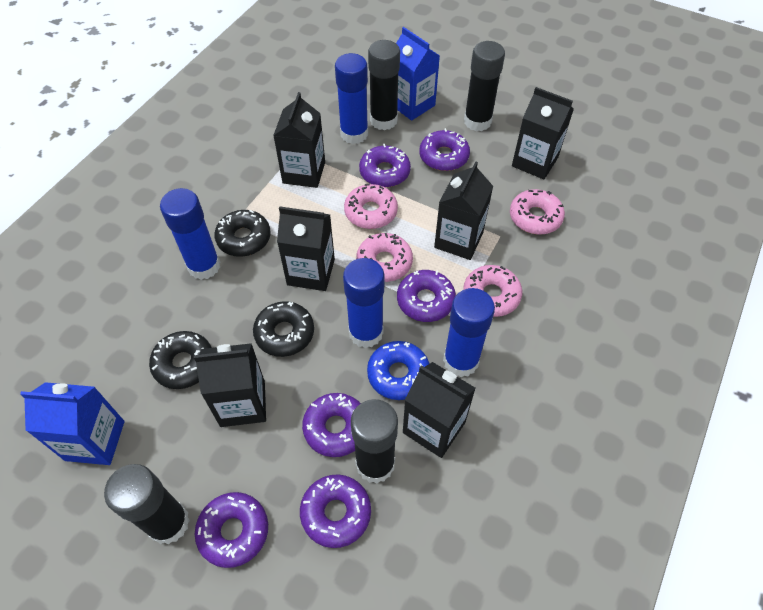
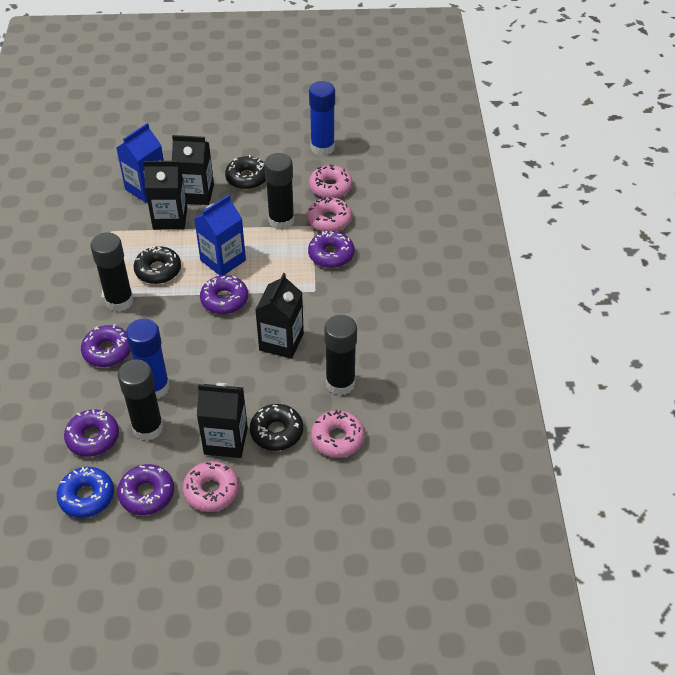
black carton: [194,343,266,427] [273,92,325,188] [277,206,335,291] [403,362,476,458] [434,161,493,260] [512,87,574,179] = 6 -> [144,161,187,230] [172,135,214,205] [197,383,248,458] [255,273,304,359] = 4
blue glue stick: [160,188,220,280] [335,53,368,144] [343,258,384,348] [443,288,495,377] = 4 -> [126,319,170,399] [309,81,335,156] = 2
purple donut: [195,492,268,568] [300,474,371,548] [302,393,361,457] [359,144,411,187] [397,270,456,322] [419,128,470,171] = 6 -> [64,409,119,457] [81,324,131,367] [117,464,174,515] [200,275,248,314] [308,231,354,268] = 5

